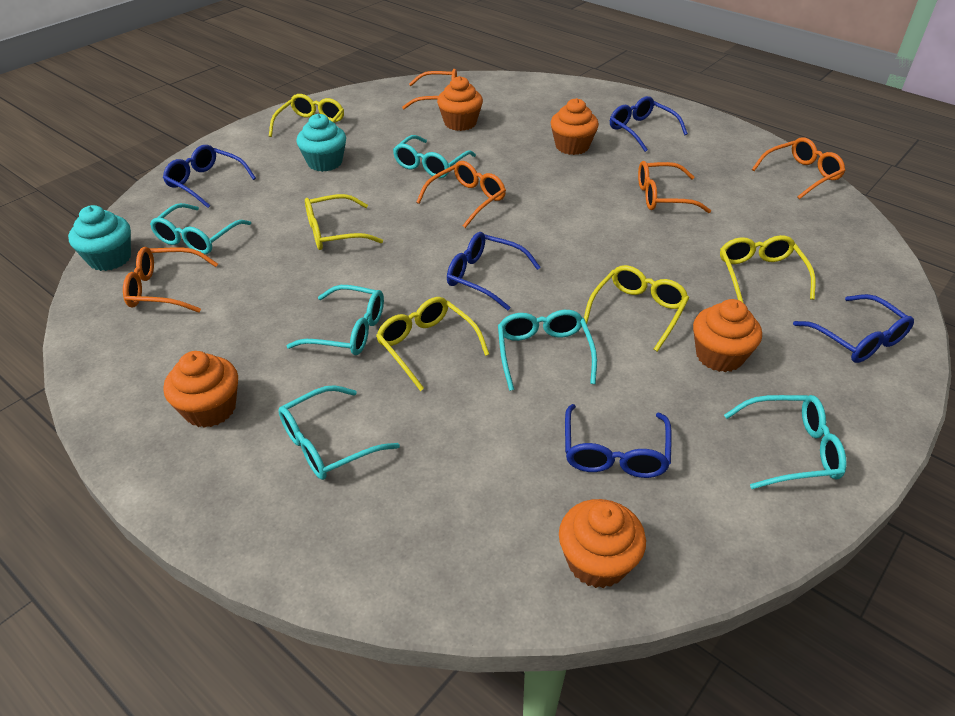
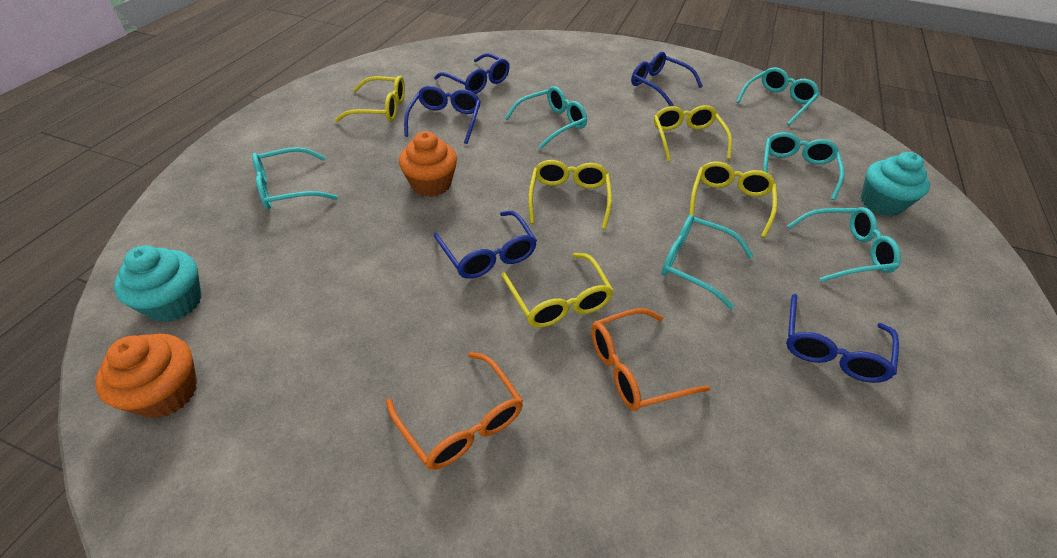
orange cupcake: [164,351,238,428] [437,76,483,131] [551,98,599,155] [559,499,646,588] [693,299,762,372] = 5 -> [95,334,197,418] [399,131,457,197] = 2
orange glasses: [123,247,218,313] [402,69,457,109] [416,161,506,228] [638,161,711,213] [752,138,845,199] = 5 -> [386,352,523,470] [591,308,710,411] = 2

